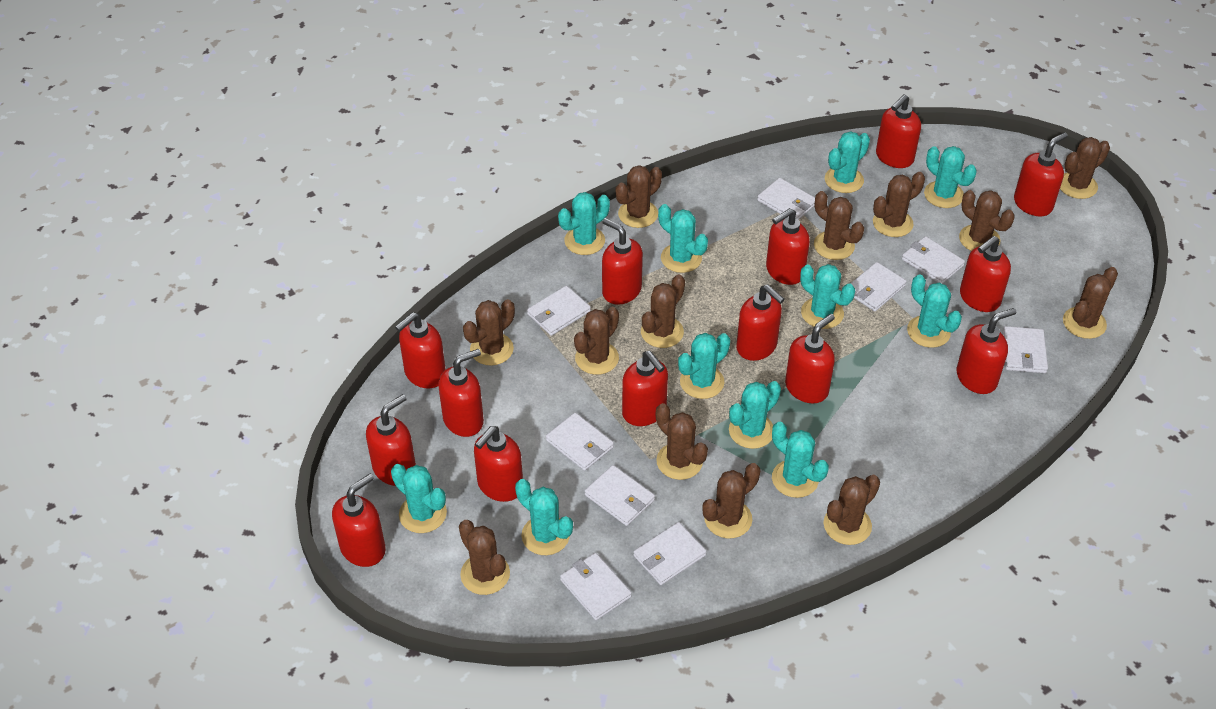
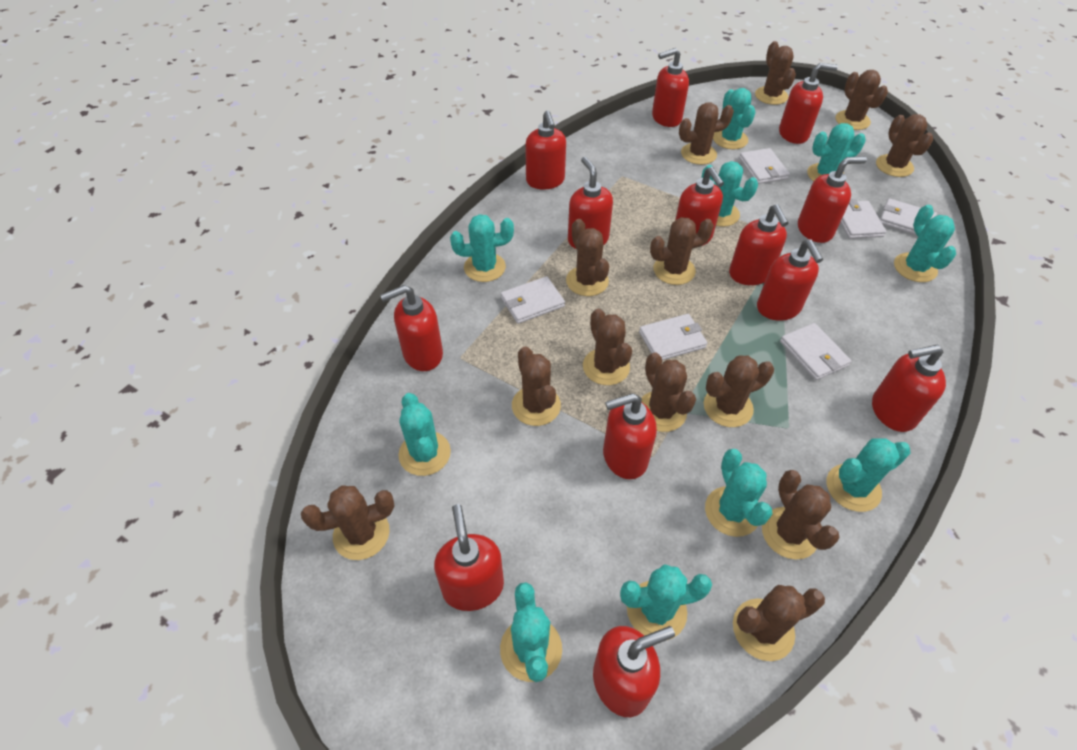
red soap dispenser: [332,474,386,567] [366,394,416,486] [395,312,446,389] [438,349,484,437] [474,426,523,502] [602,218,643,305] [622,351,668,426] [736,285,785,361] [766,208,810,285] [785,314,835,403] [876,94,921,168] [957,308,1016,394] [960,236,1011,312] [1014,132,1068,216] = 14 -> [380,285,443,371] [434,504,504,611] [525,110,566,189] [568,157,613,249] [593,626,675,717] [603,393,657,479] [652,48,689,127] [675,167,724,246] [729,204,788,285] [757,239,823,321] [779,63,838,144] [798,157,867,243] [872,345,946,432] = 13
turquoise cactus: [391,464,447,533] [515,479,573,555] [558,192,610,255] [658,204,708,273] [678,333,730,399] [729,381,781,449] [772,422,829,498] [800,264,855,329] [825,131,870,193] [907,275,962,348] [924,146,977,208] = 11 -> [398,393,451,476] [450,214,514,282] [500,582,562,682] [620,564,712,640] [701,161,758,227] [705,449,772,537] [713,88,755,149] [807,123,866,181] [827,438,911,512] [894,205,956,282] = 10
white wallet: [527,286,591,336] [546,413,614,471] [560,553,632,620] [585,465,655,526] [633,522,706,585] [757,178,815,220] [850,262,907,312] [902,236,965,284] [1002,326,1048,373] = 9 -> [501,276,565,324] [639,314,707,360] [739,148,790,184] [780,323,851,380] [840,199,887,239] [880,199,937,235] = 6

